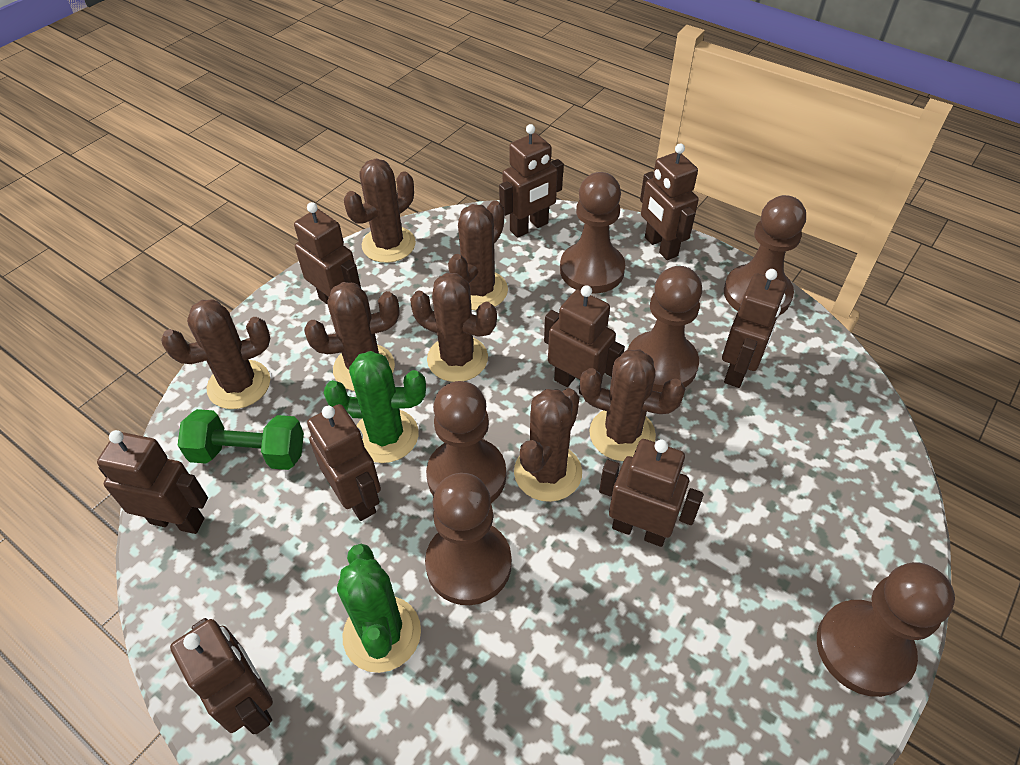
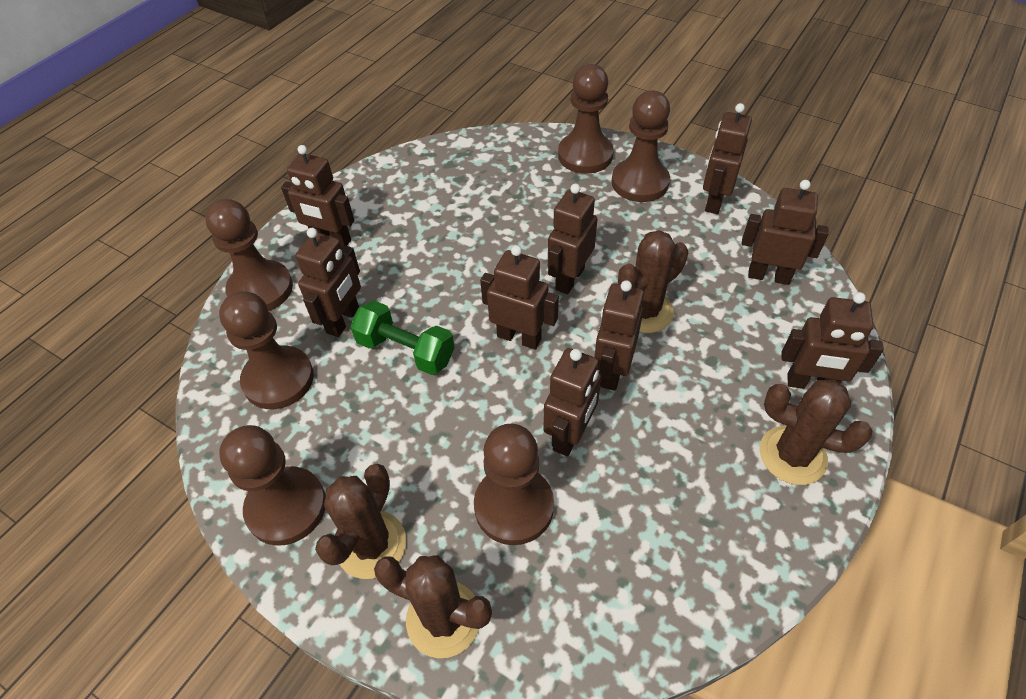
brown cactus: [161,299,270,409] [304,282,400,391] [344,159,416,263] [410,273,497,382] [448,201,508,310] [514,388,582,502] [580,349,685,461] = 7 -> [315,464,406,579] [374,555,492,658] [618,230,688,333] [759,380,872,485] = 4
green cactus: [324,351,426,463] [337,544,421,673] = 2 -> none = 0

